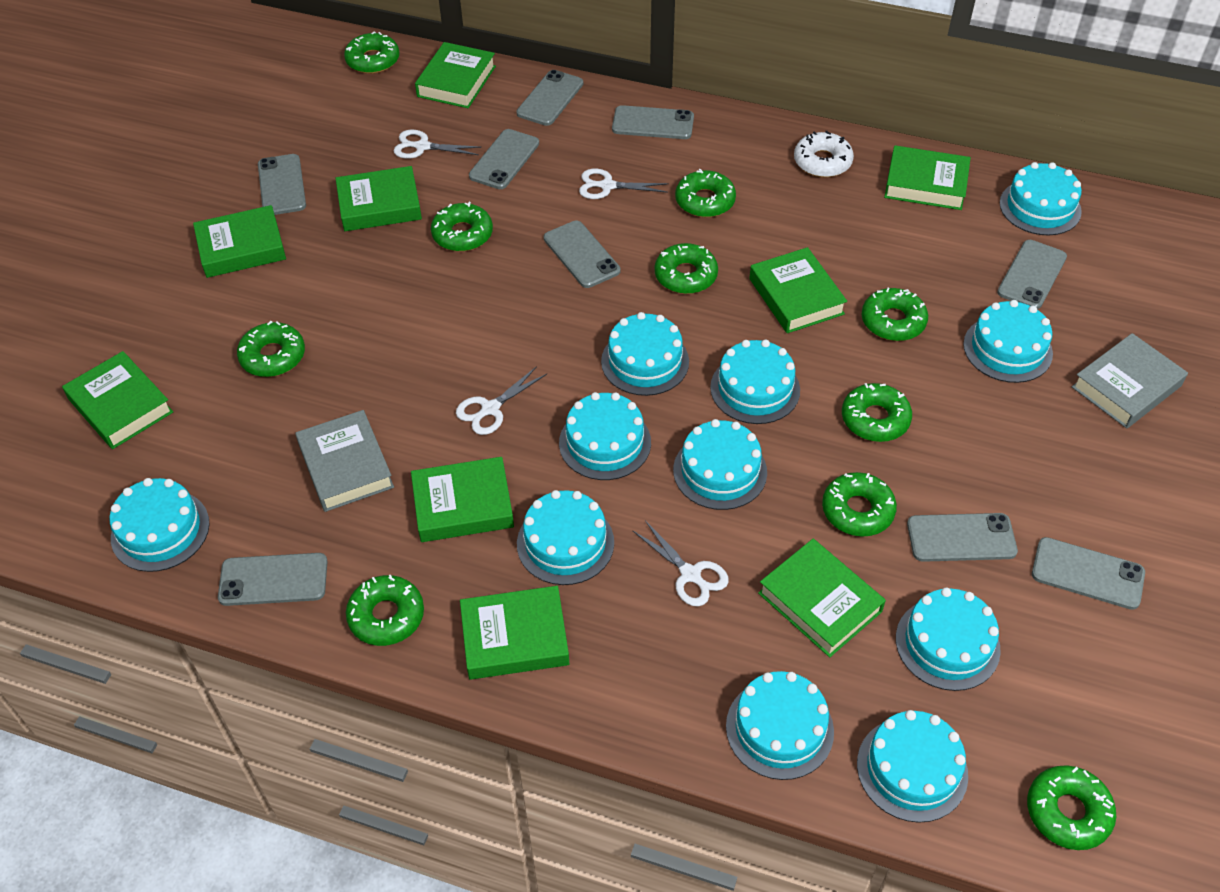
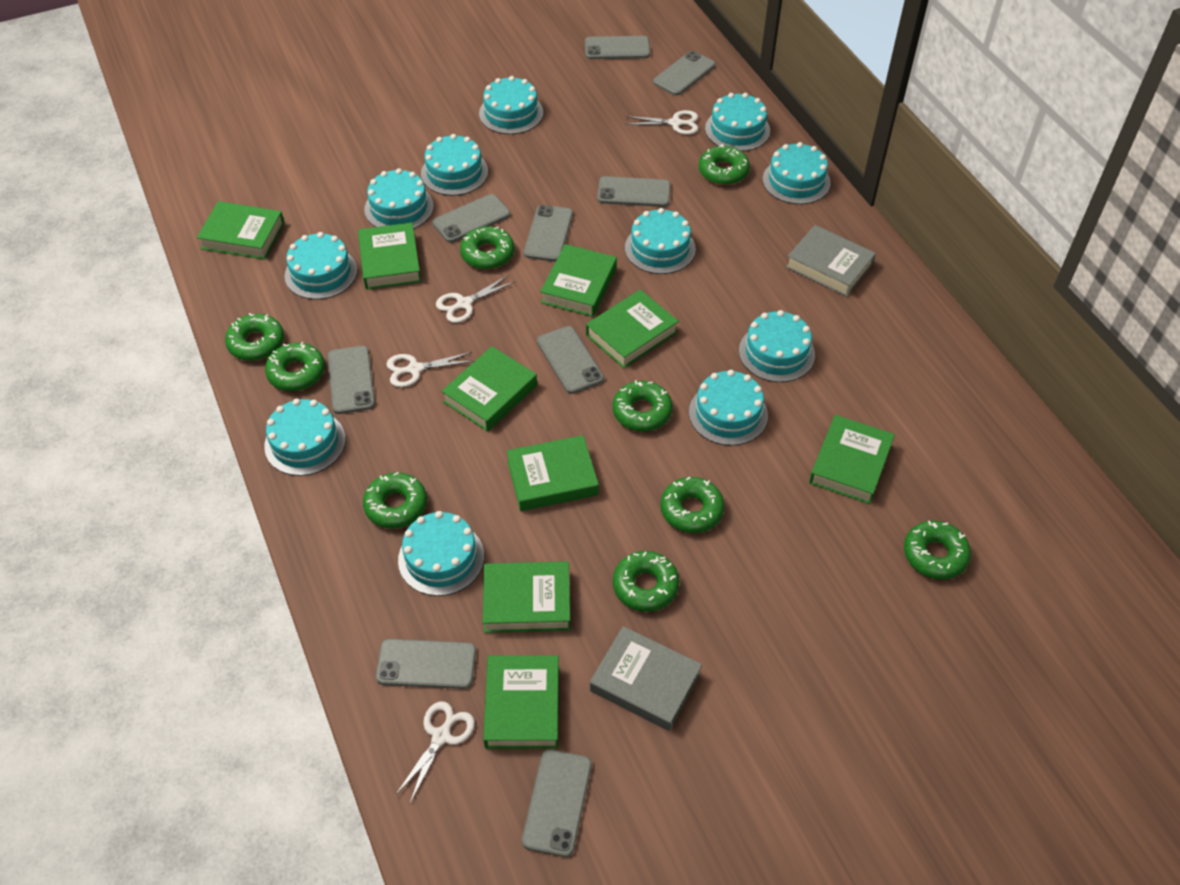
green donut: [237,321,305,377] [344,31,399,74] [346,575,424,646] [431,202,493,252] [655,243,718,294] [675,169,736,217] [822,472,897,536] [842,383,912,442] [862,288,928,341] [1027,765,1116,850] = 10 -> [225,313,284,361] [265,342,325,391] [363,472,427,529] [460,226,514,269] [613,380,673,432] [613,551,680,612] [660,477,725,533] [699,144,750,185] [904,521,971,579] = 9
white donut: [794,131,854,177] = 1 -> none = 0

